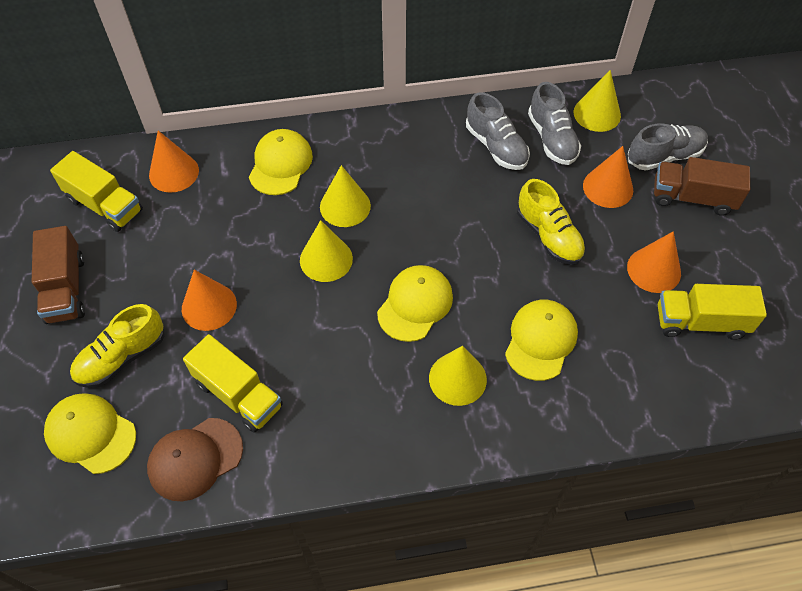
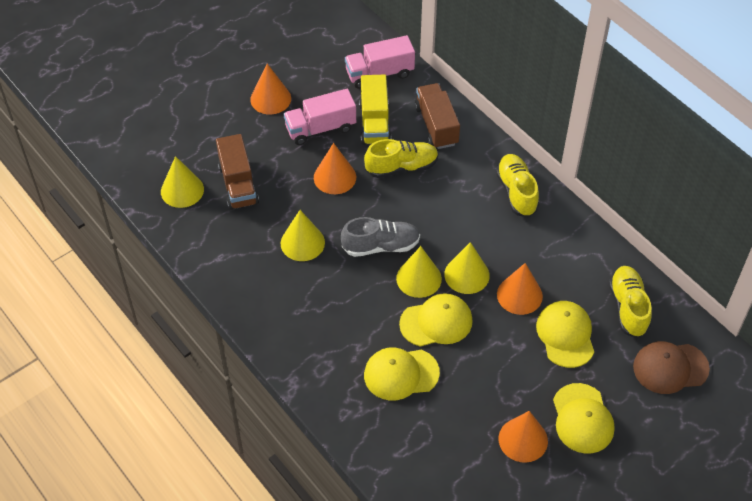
grey shoe: [466,92,530,170] [528,82,581,165] [628,123,708,171] = 3 -> [341,217,420,257] = 1
pink truck: none = 0 -> [284,89,356,145] [345,35,415,89] = 2
yellow shoe: [70,304,164,388] [517,179,586,265] = 2 -> [364,139,439,178] [496,154,539,217] [609,266,652,338] = 3
yellow truck: [50,151,143,232] [183,334,283,433] [658,284,767,340] = 3 -> [359,74,391,145] = 1

